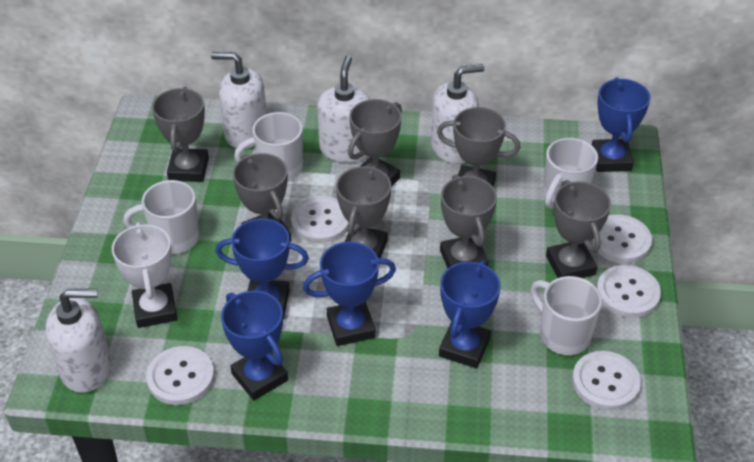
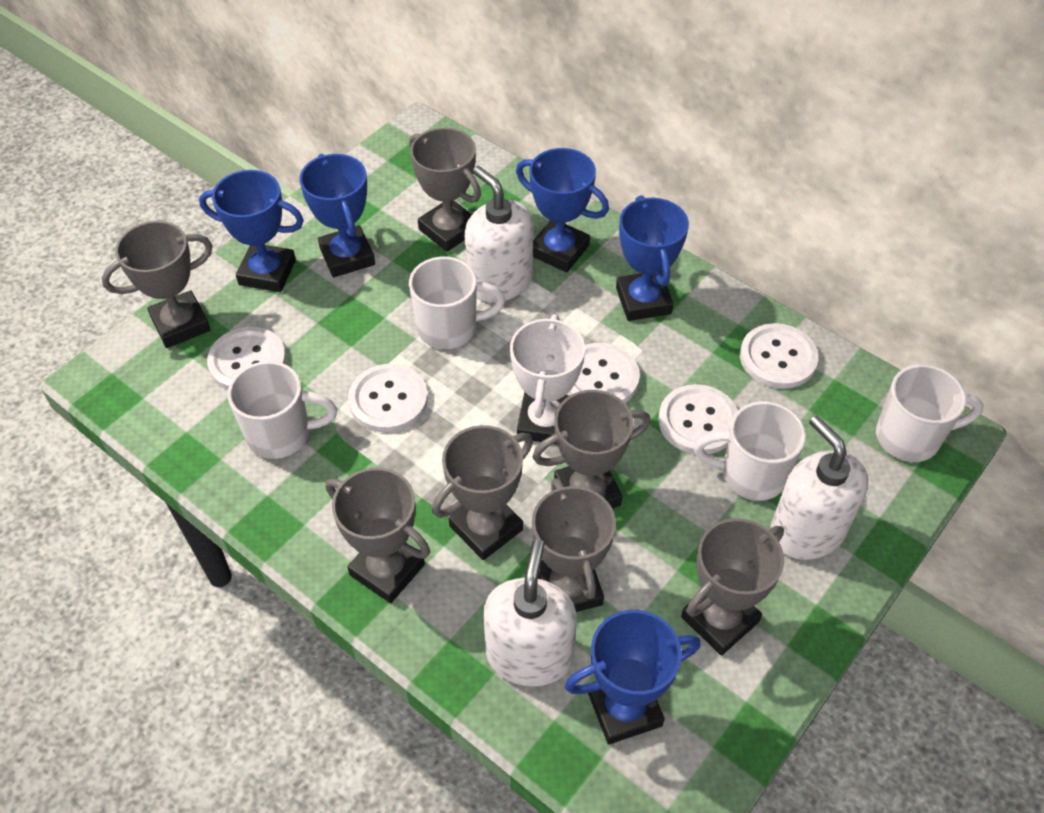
white soap dispenser: [46,289,111,393] [211,52,267,149] [317,55,370,163] [431,64,484,164] = 4 -> [465,166,533,302] [483,539,577,687] [770,416,868,560] = 3

